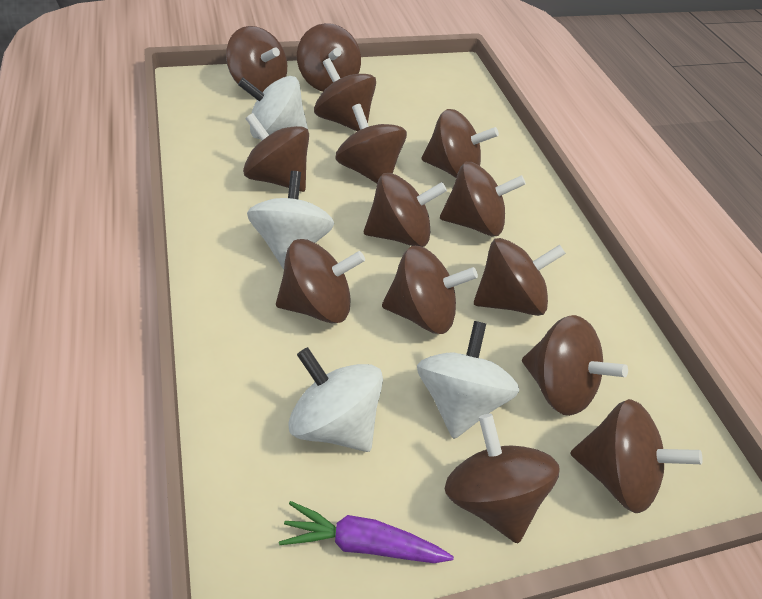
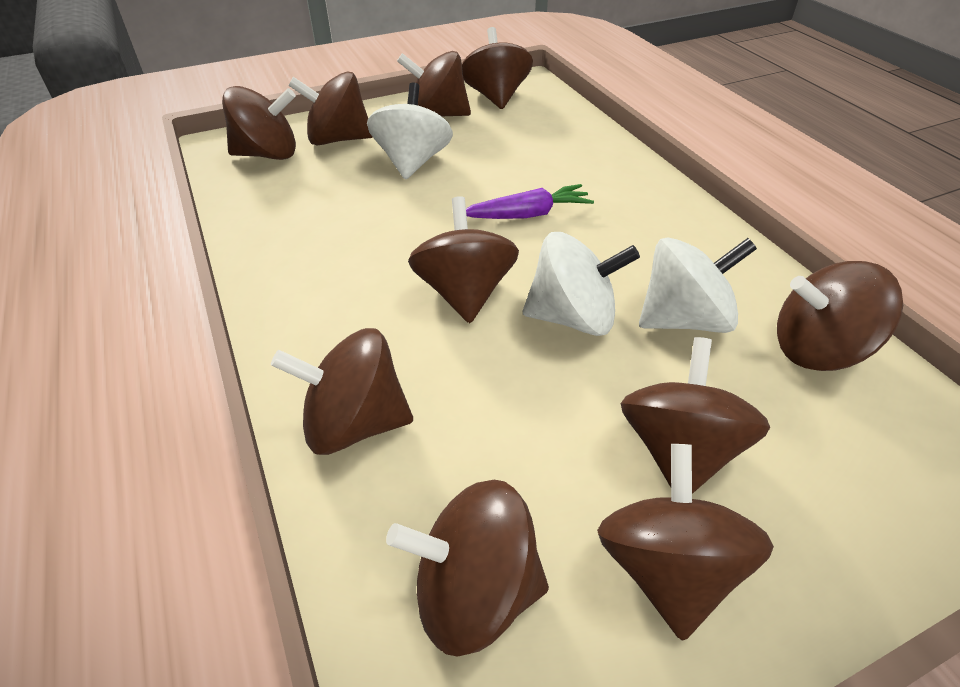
brown spinning top: [226,26,287,92] [243,113,309,192] [276,239,365,324] [297,23,361,91] [314,58,376,131] [335,104,407,183] [364,173,447,247] [382,246,478,334] [422,109,499,178] [440,162,526,236] [445,414,560,543] [474,238,566,316] [522,315,628,416] [570,399,703,513] = 14 -> [222,86,296,160] [271,328,413,455] [288,71,373,146] [386,480,549,657] [397,51,471,116] [408,196,519,323] [462,27,533,109] [597,444,774,641] [620,337,770,494] [777,261,903,371] = 10
white spinning top: [238,76,308,139] [247,171,334,269] [288,347,383,452] [417,321,519,439] = 4 -> [367,83,453,180] [523,232,640,336] [639,237,757,333] = 3

